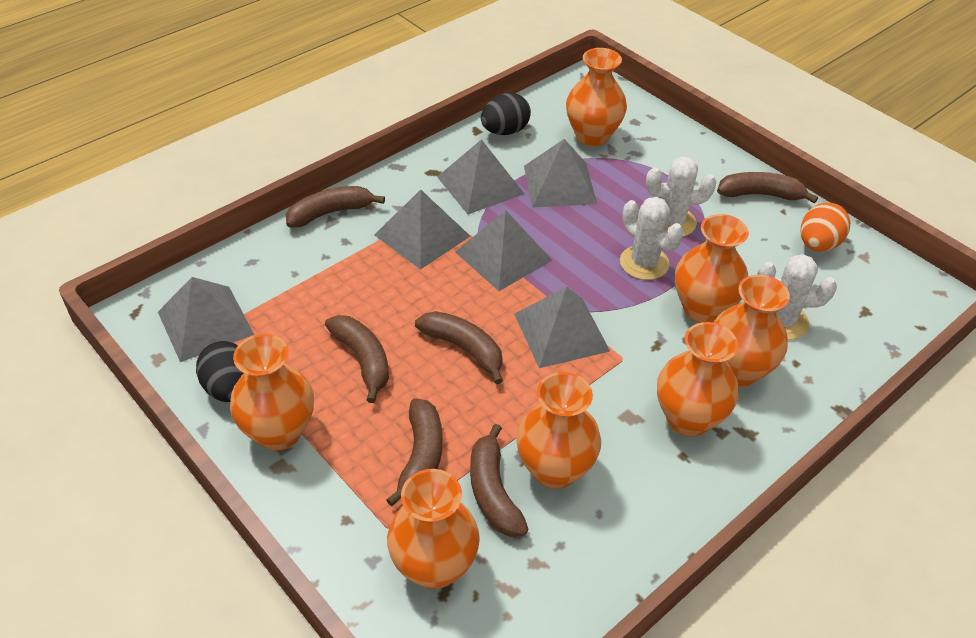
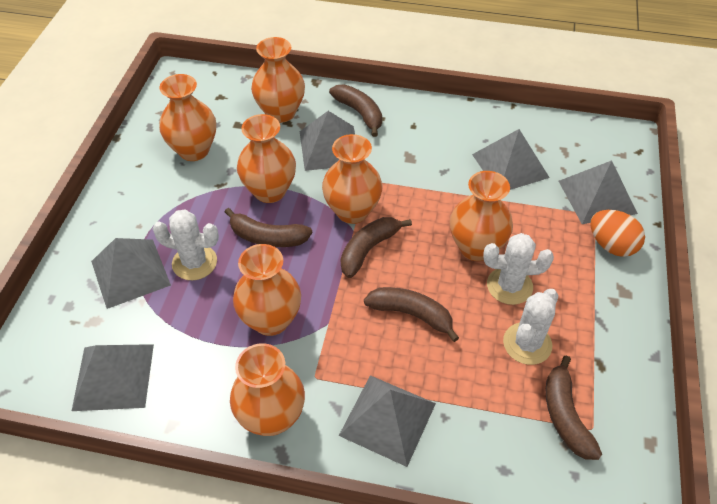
black egg: [196,341,244,402] [481,93,531,135] = 2 -> none = 0
brown banana: [286,186,385,228] [325,315,389,403] [386,398,443,506] [415,311,503,384] [470,424,528,537] [717,172,818,204] = 6 -> [225,208,312,247] [329,85,382,137] [341,217,412,278] [364,287,459,342] [546,355,602,460] = 5

